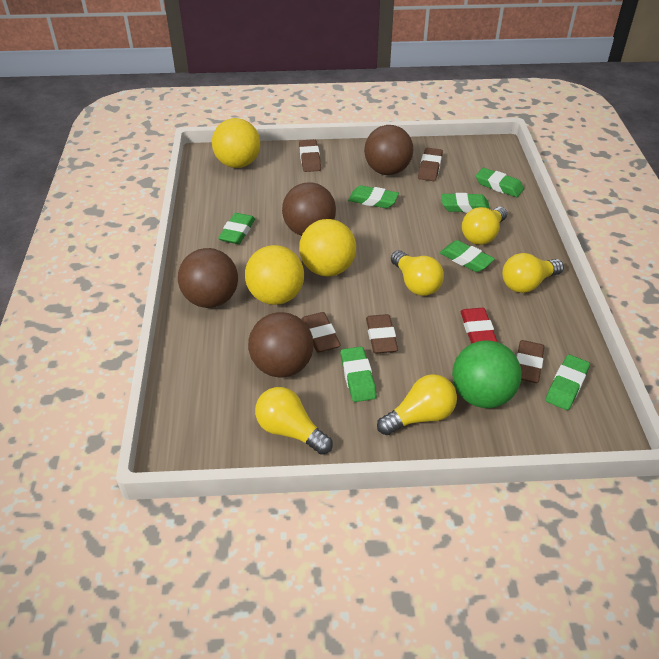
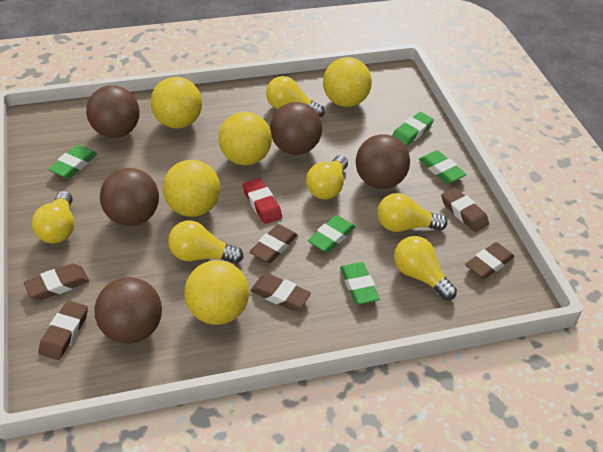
brown ball: [178,248,238,308] [248,312,314,377] [282,182,336,236] [364,125,413,175] = 4 -> [86,85,140,138] [94,277,162,344] [100,168,159,226] [270,102,322,155] [356,134,410,189] = 5
brown eraser: [299,139,321,172] [302,312,341,352] [366,314,398,353] [418,148,443,181] [516,340,544,383] = 5 -> [24,263,89,300] [38,301,88,360] [249,224,298,263] [250,273,311,311] [441,187,489,232] [465,242,514,279] = 6
green ball: [452,341,521,408] = 1 -> none = 0
green eraser: [218,213,255,244] [340,346,376,402] [348,185,399,208] [440,240,495,272] [441,193,490,213] [476,168,524,197] [546,355,590,410] = 7 -> [48,145,97,179] [308,215,355,253] [340,262,380,304] [392,112,434,146] [419,150,466,183] = 5
yellow ball: [212,118,260,168] [245,245,304,305] [299,219,356,276] = 3 -> [150,77,202,128] [163,160,220,217] [184,260,249,325] [218,112,272,165] [323,57,372,107] = 5
yellow light bulb: [255,387,333,455] [377,374,457,435] [391,250,444,296] [462,207,507,245] [502,253,564,293] = 5 -> [32,191,74,243] [168,220,244,264] [266,76,325,117] [306,155,348,200] [377,193,447,232] [394,236,457,300] = 6

